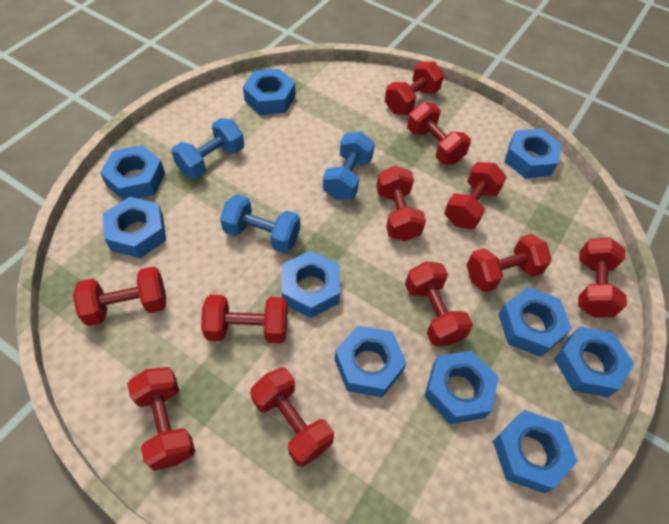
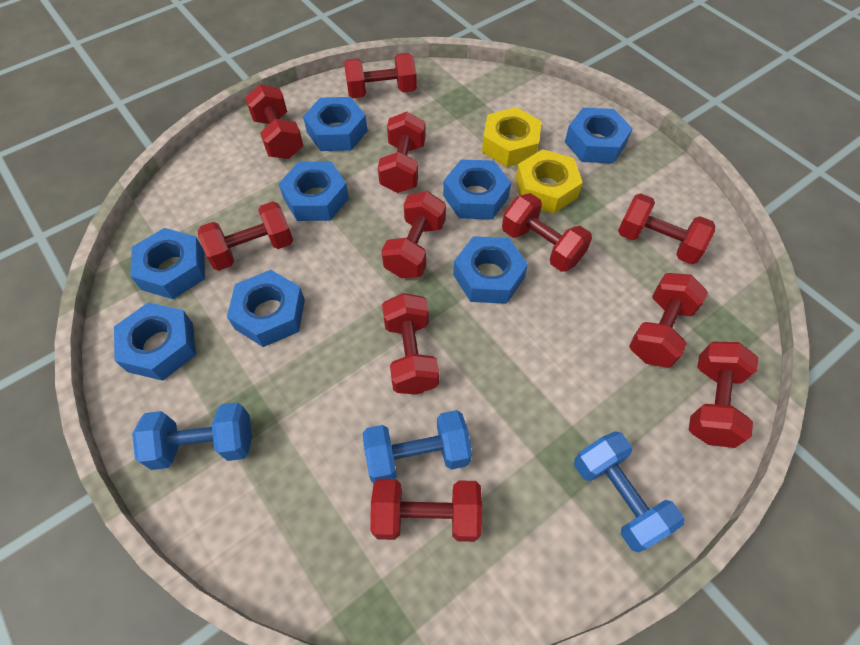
blue nut: [100,145,165,200] [103,197,166,258] [243,69,296,115] [282,250,340,318] [335,326,407,397] [424,351,499,424] [493,410,578,493] [498,287,572,357] [504,128,562,178] [554,326,634,397] = 10 -> [114,302,196,381] [130,228,205,299] [227,270,305,347] [278,162,349,221] [303,97,367,151] [443,160,511,219] [453,236,528,304] [565,108,633,163] = 8
yellow nut: none = 0 -> [482,107,542,167] [515,149,583,214] = 2

